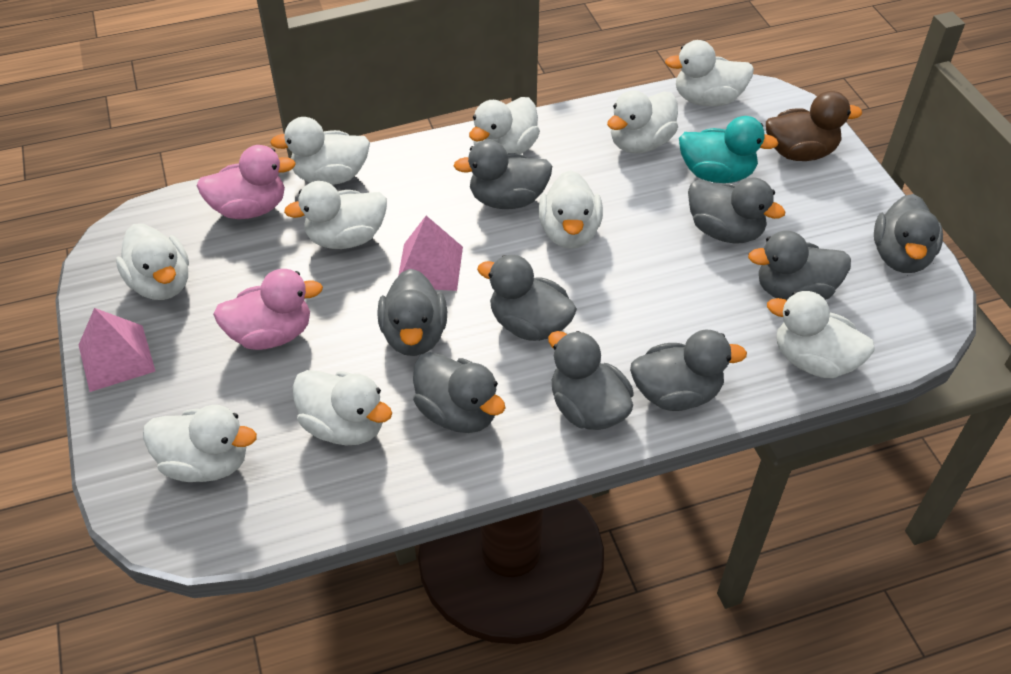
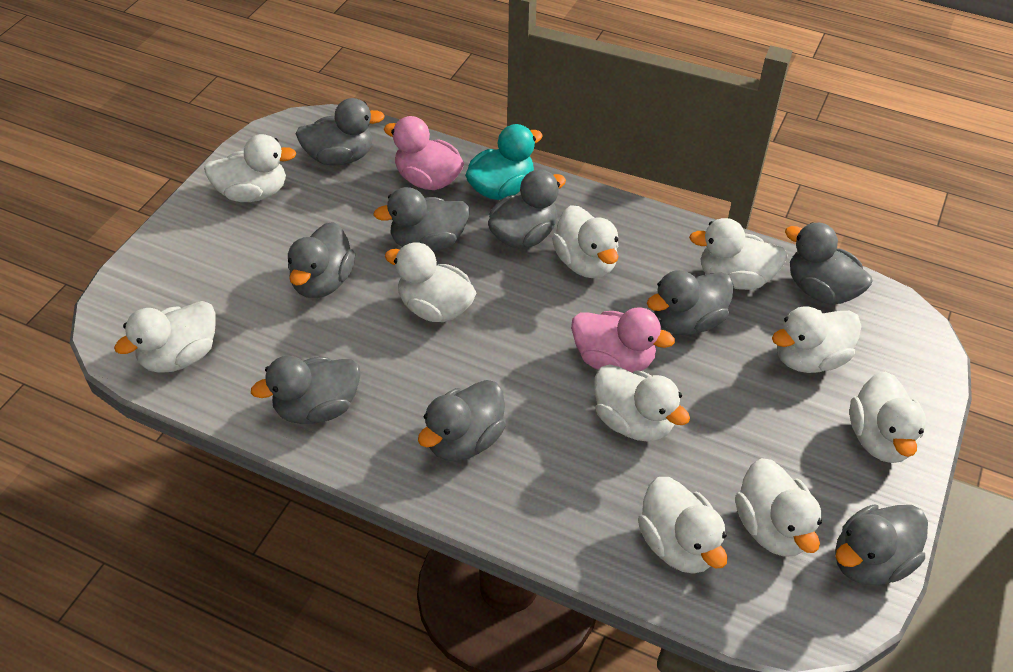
brown duck: [766,91,862,161] = 1 -> none = 0
pink pyramid: [79,308,155,392] [398,216,463,291] = 2 -> none = 0

